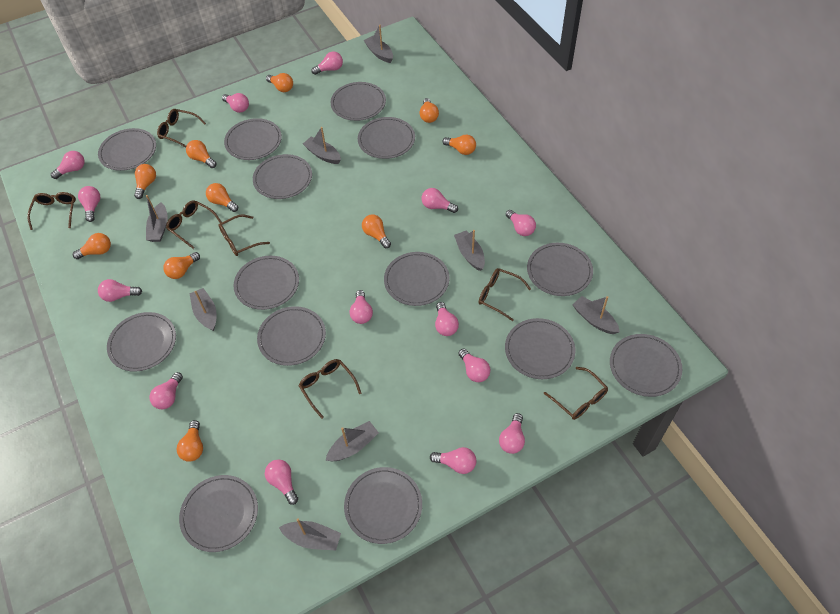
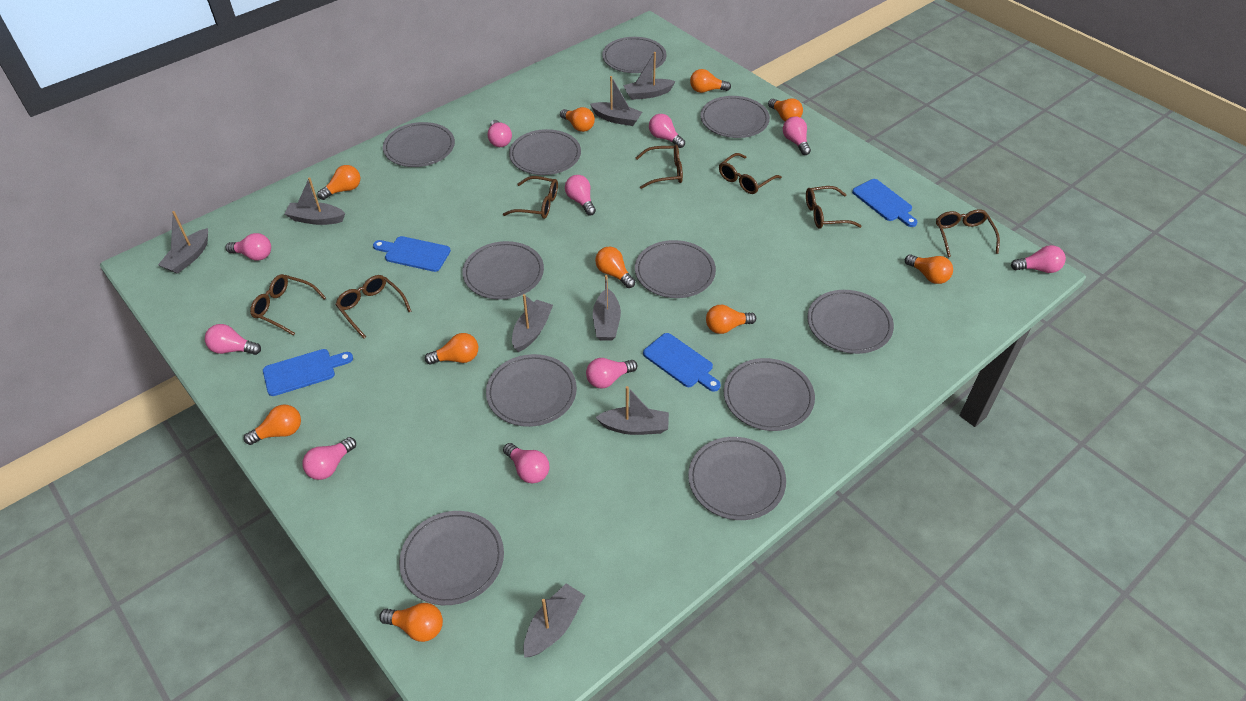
blue cutting board: none = 0 -> [263,349,353,396] [373,236,451,272] [643,333,721,392] [852,179,917,227] = 4
grey plate: [98,128,156,171] [107,312,176,372] [179,475,258,552] [224,118,282,160] [234,256,299,310] [253,154,312,199] [257,306,326,366] [331,82,386,121] [344,467,422,544] [358,117,415,159] [384,252,450,306] [505,318,575,379] [527,243,593,296] [610,334,682,397] = 14 -> [383,122,455,167] [399,511,504,605] [462,241,544,299] [486,354,577,427] [509,129,581,175] [602,37,667,73] [635,240,716,298] [688,437,786,520] [700,96,770,138] [724,358,815,431] [807,290,894,354] = 11
pink light bulb: [51,151,85,179] [78,186,100,222] [98,279,142,302] [149,372,183,409] [222,93,249,113] [265,459,298,505] [311,51,343,75] [350,290,373,324] [422,188,458,213] [430,447,476,474] [435,302,459,336] [458,348,490,382] [499,413,525,454] [506,210,536,236] = 14 -> [205,324,261,355] [226,233,271,261] [303,437,356,480] [487,120,512,147] [503,443,549,483] [565,175,596,215] [586,358,637,388] [649,114,685,148] [783,116,811,155] [1011,245,1066,273] = 10

